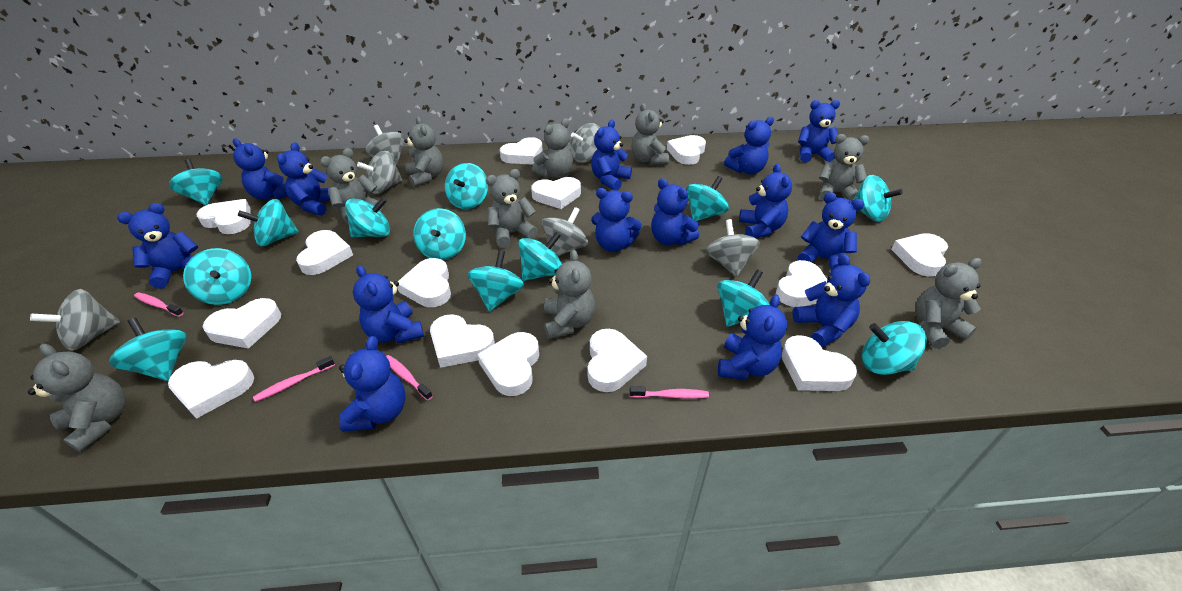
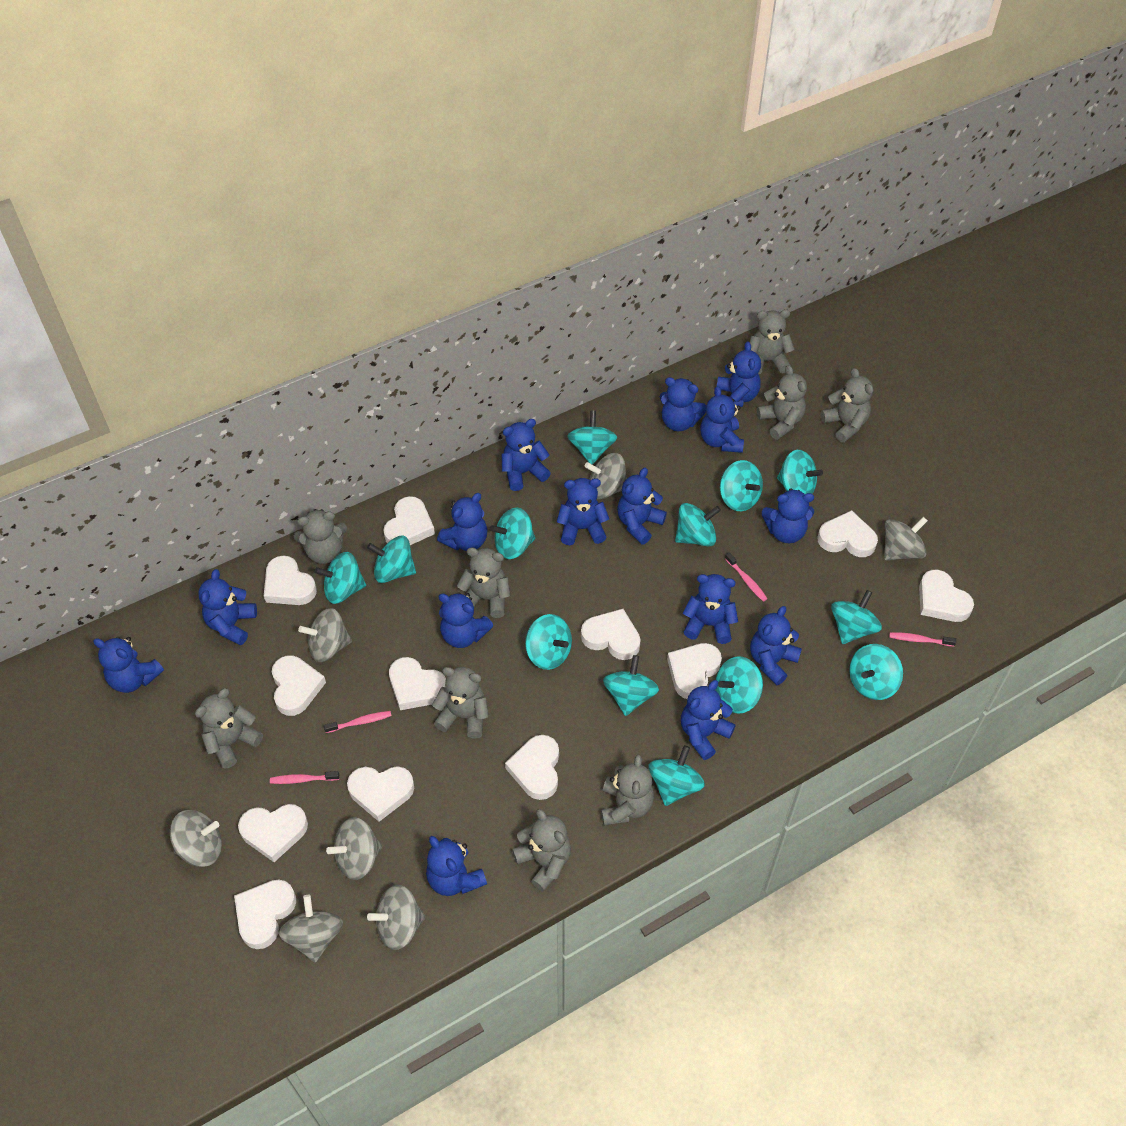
blue teddy bear: [117,203,198,289] [233,138,288,200] [277,142,331,216] [339,336,406,432] [353,265,424,344] [591,120,632,190] [591,188,642,252] [651,178,699,245] [718,295,787,380] [724,117,774,175] [739,164,792,238] [792,254,870,348] [798,100,840,163] [798,192,864,271] = 14 -> [93,637,164,693] [198,569,257,645] [426,836,487,896] [437,493,488,551] [438,592,493,648] [502,419,551,491] [557,478,609,545] [617,468,667,545] [660,377,707,431] [681,680,736,760] [683,574,738,644] [700,386,744,453] [717,341,761,407] [750,606,802,685] [762,488,814,544] = 15
grey spinning top: [30,289,120,350] [357,151,402,194] [366,125,405,166] [542,207,588,256] [570,123,600,163] [706,219,760,277] = 6 -> [170,810,222,867] [279,895,343,963] [298,608,352,662] [326,817,382,880] [367,884,425,950] [585,453,627,499] [884,517,928,560] = 7
white heart: [168,360,254,419] [197,199,250,234] [202,298,281,349] [296,230,353,275] [397,258,451,307] [430,314,495,368] [477,332,539,396] [500,137,543,165] [531,177,581,209] [588,329,647,392] [667,135,706,165] [776,260,827,307] [782,335,857,391] [891,233,948,277] = 14 -> [234,879,296,949] [238,804,308,862] [264,555,317,605] [272,655,326,716] [347,766,414,822] [383,496,435,545] [389,657,446,710] [505,735,559,800] [581,609,641,660] [667,643,722,699] [817,510,878,557] [919,570,974,622] = 12

